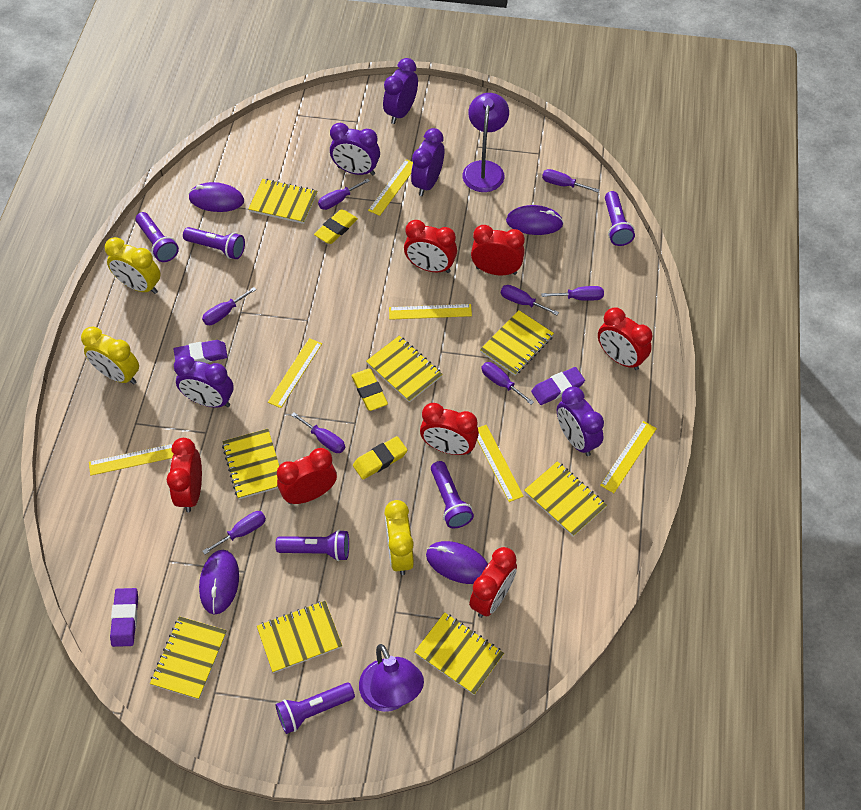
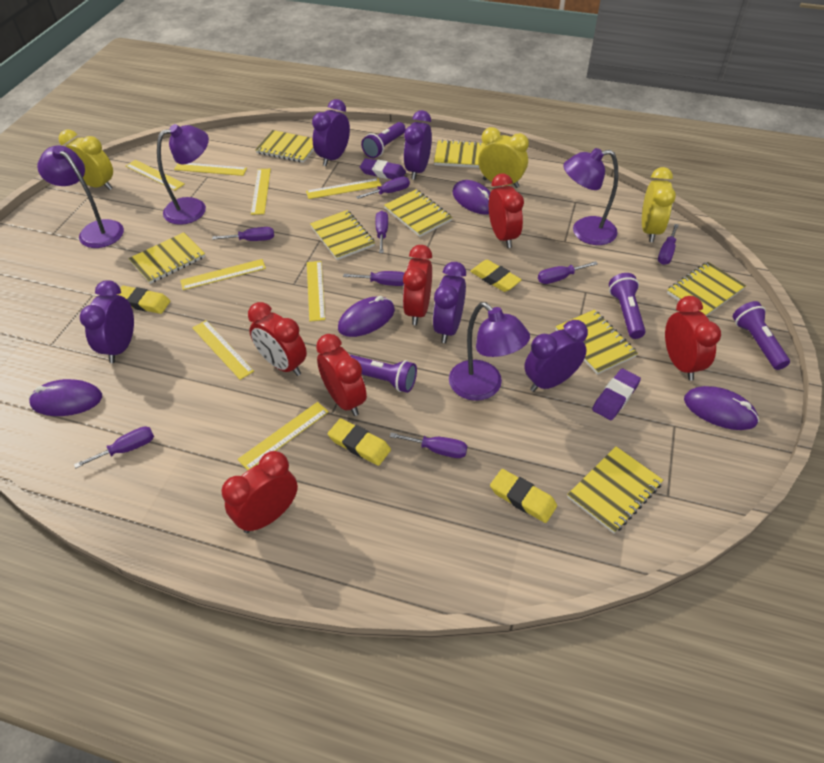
purple eraser: [110,588,138,647] [174,340,228,363] [531,367,585,405] = 3 -> [360,158,406,179] [592,368,641,420] = 2
purple flashlight: [136,212,179,262] [183,227,245,259] [275,683,355,734] [276,530,349,561] [431,461,474,528] [605,191,635,246] = 6 -> [349,354,417,393] [361,122,406,158] [609,273,646,339] [733,301,790,370] = 4
purple lamp: [359,644,424,712] [462,93,509,192] = 2 -> [37,145,124,248] [157,124,209,225] [449,302,530,401] [563,148,618,245] = 4
red clock: [167,438,202,512] [277,448,337,504] [404,220,457,273] [420,403,479,455] [469,547,517,618] [471,225,525,275] [598,307,652,370] = 7 -> [221,451,298,533] [248,302,307,376] [316,334,367,416] [403,245,432,325] [489,173,524,248] [665,296,721,381] = 6
yellow eraser: [314,209,358,244] [351,369,388,411] [353,436,407,479] = 3 -> [117,286,170,314] [328,418,391,466] [470,260,522,292] [490,469,557,523] = 4
yellow ruler: [89,444,174,476] [268,338,322,408] [368,159,413,216] [389,304,472,320] [477,425,524,502] [600,421,657,493] = 6 -> [126,160,185,191] [174,163,247,176] [180,259,266,290] [192,320,254,380] [237,402,329,470] [251,169,271,215] [306,178,381,199] [307,261,325,322] = 8

